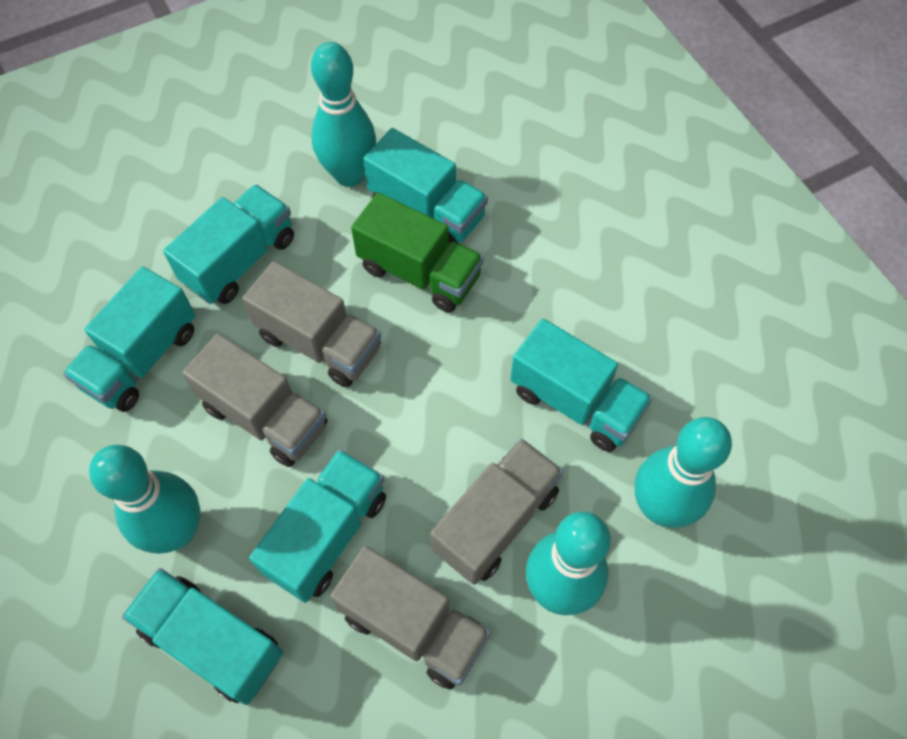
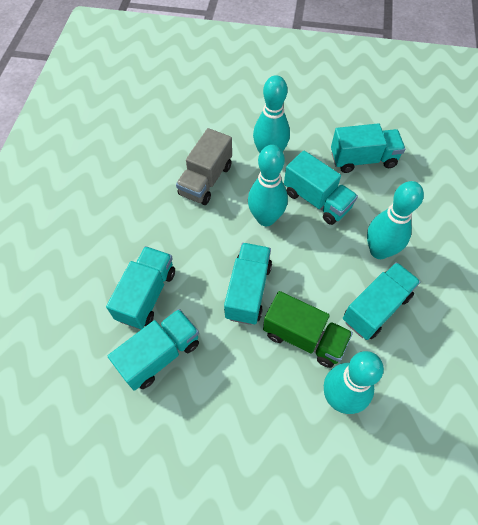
grey truck: [182,333,327,467] [242,261,381,387] [330,546,491,690] [430,438,563,585] = 4 -> [176,128,232,205] = 1

